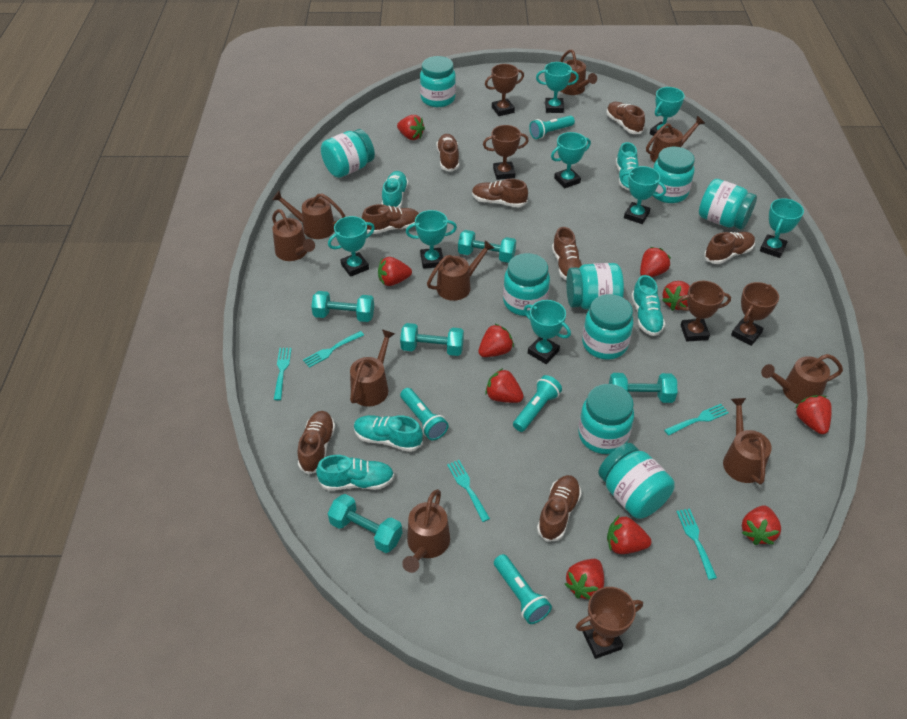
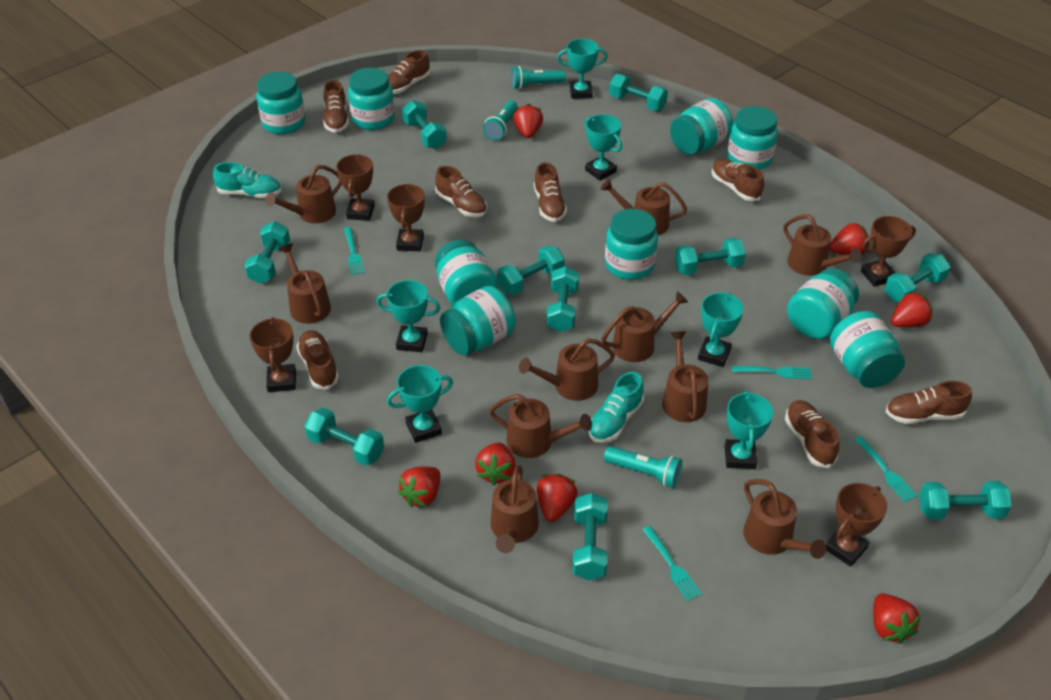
brown watering can: [272,191,345,239] [272,209,315,261] [350,329,395,407] [402,489,450,573] [427,240,494,301] [561,49,597,95] [646,116,705,163] [723,398,772,484] [761,354,843,404] = 9 -> [266,165,342,224] [278,243,331,324] [489,394,592,458] [491,465,539,553] [519,338,615,401] [601,179,687,235] [601,291,688,362] [662,331,708,422] [743,479,826,559] [783,214,861,276] = 10
red strawberry: [378,257,412,286] [397,115,425,140] [478,323,514,357] [485,368,524,403] [565,559,604,600] [607,516,651,554] [640,247,671,277] [662,281,690,311] [742,505,781,545] [795,395,832,434] = 10 -> [398,467,440,507] [475,442,516,486] [513,104,543,138] [537,474,578,522] [830,222,869,255] [873,593,921,644] [891,291,933,328] = 7
turquoise dumbbell: [311,291,374,322] [328,494,402,553] [400,323,464,356] [458,230,516,263] [609,373,678,403] = 5 -> [245,222,290,284] [304,408,384,466] [402,100,447,149] [497,245,565,295] [546,266,579,332] [572,493,608,580] [609,74,668,111] [675,238,746,275] [884,253,950,302] [919,481,1012,520] = 10
turquoise flashlight: [400,388,448,440] [494,554,552,624] [513,375,562,432] [529,115,575,139] = 4 -> [483,100,518,140] [511,66,566,89] [604,446,682,488] = 3
turquoise fork: [274,348,292,400] [303,331,364,368] [447,460,490,522] [664,404,729,436] [676,508,717,580] = 5 -> [344,227,364,275] [643,526,702,601] [732,366,812,379] [854,436,917,502] = 4
turquoise shoe: [316,455,394,491] [354,415,423,452] [382,171,408,208] [616,142,639,191] [631,275,665,336] = 5 -> [213,162,282,198] [588,372,644,443] = 2
turquoise trophy: [328,216,375,277] [406,210,457,269] [524,300,571,364] [536,62,579,113] [551,132,591,188] [620,166,666,224] [650,87,685,136] [760,198,804,258] = 8 -> [376,280,440,352] [387,365,453,443] [557,39,608,99] [584,114,622,181] [698,293,744,367] [725,391,773,469] = 6

